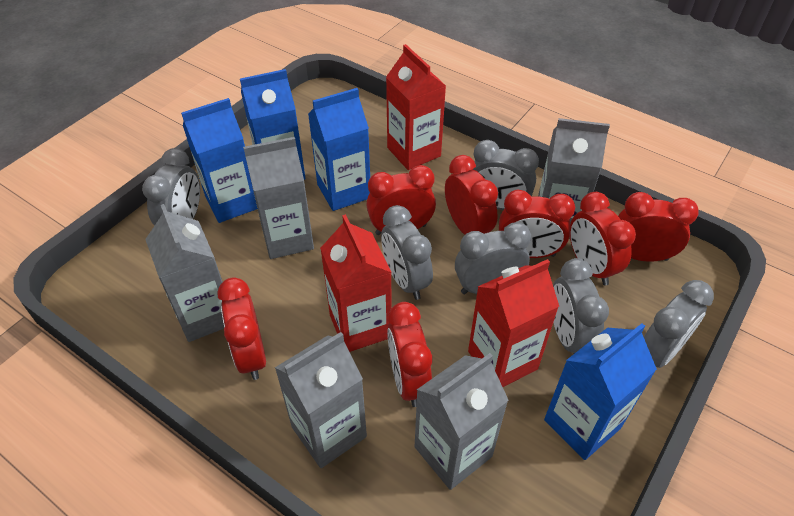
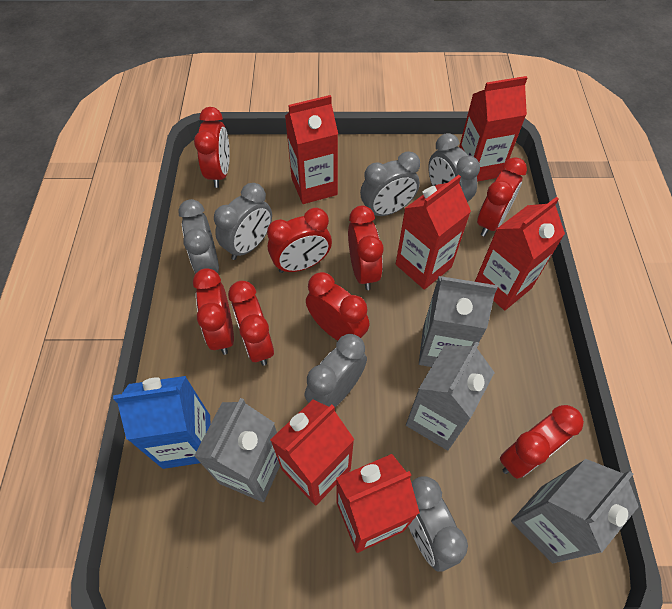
blue carton: [181,98,258,223] [240,69,305,180] [308,88,370,211] [544,323,657,460] = 4 -> [113,376,210,469] = 1
grey carton: [145,204,224,342] [243,137,314,259] [275,332,367,468] [415,353,509,490] [538,118,610,223] = 5 -> [194,398,280,502] [406,341,495,450] [419,276,498,367] [511,459,639,563] = 4
red carton: [320,214,392,352] [386,44,446,170] [468,259,559,387] = 3 -> [270,399,355,505] [285,95,338,204] [336,454,420,553] [396,175,471,290] [459,76,527,182] [475,197,565,310] = 6
red clock: [217,277,266,380] [366,165,436,235] [387,302,432,407] [445,155,498,235] [499,190,575,258] [570,192,636,285] [618,192,699,262] = 7 -> [193,268,234,355] [194,107,230,188] [228,281,274,366] [267,208,332,273] [306,272,369,340] [348,206,384,290] [477,157,527,237] [500,405,584,479] = 8

